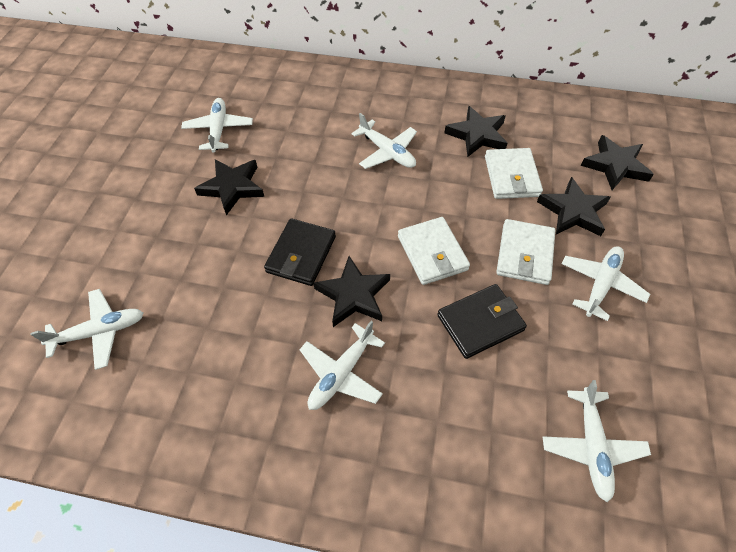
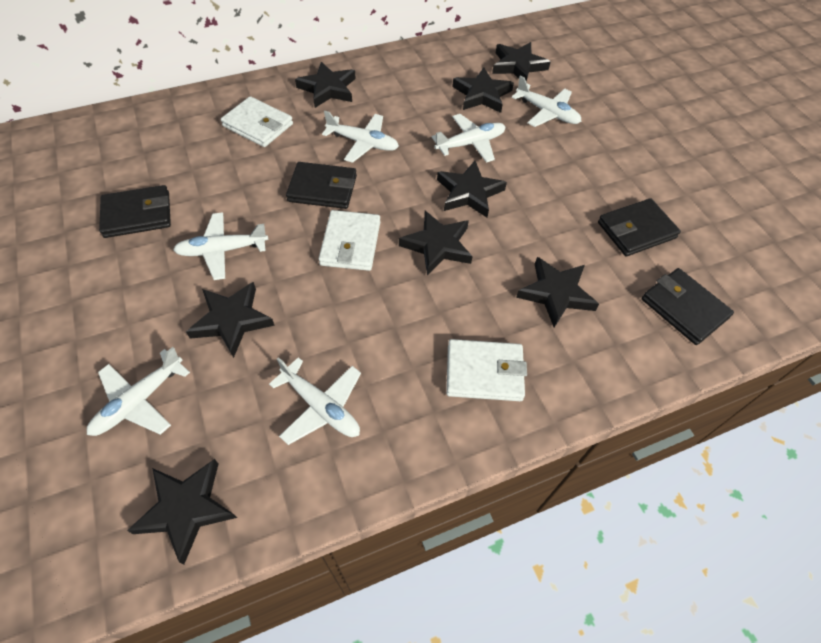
black star: [194,159,264,215] [313,256,390,327] [445,106,508,157] [537,177,611,236] [581,135,654,190] = 5 -> [127,459,237,565] [186,282,275,358] [295,62,356,108] [399,211,473,276] [437,161,507,217] [452,68,514,113] [492,42,551,82] [516,257,599,328] = 8
black wallet: [264,218,336,286] [437,284,527,359] = 2 -> [99,185,171,238] [286,162,357,209] [598,198,681,256] [642,268,734,345] = 4

